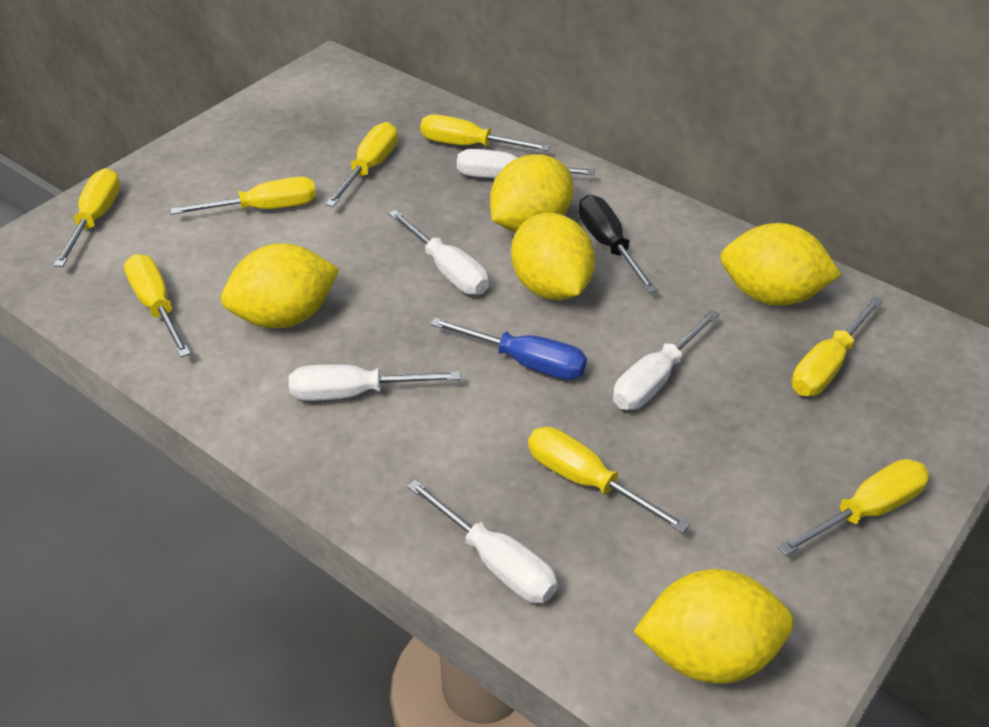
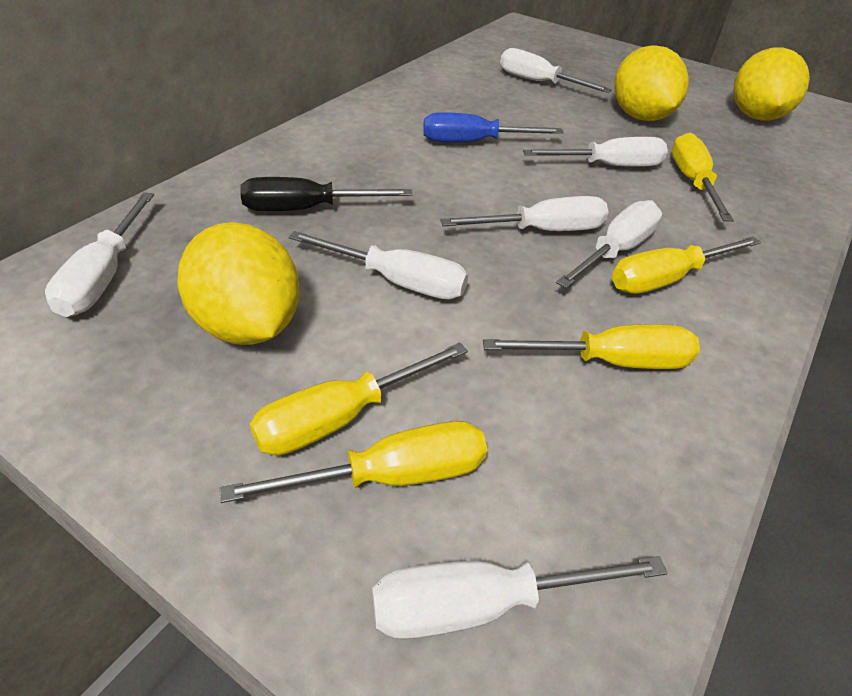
white screwdriver: [289,364,461,401] [389,210,489,295] [407,479,558,603] [457,149,595,178] [613,310,720,410] = 5 -> [45,192,154,317] [289,231,468,299] [372,556,668,639] [440,196,608,231] [500,48,612,93] [523,137,668,167] [556,200,662,288] = 7
yellow lemon: [221,243,339,328] [490,154,573,233] [511,213,595,300] [633,569,794,684] [720,223,842,306] = 5 -> [177,222,300,345] [614,45,689,121] [733,47,810,120] = 3
yellow screwdriver: [54,168,121,267] [124,254,191,357] [171,176,316,215] [325,122,398,207] [420,114,551,151] [528,427,689,533] [778,459,929,556] [791,297,883,396] = 8 -> [220,421,487,503] [250,342,468,455] [483,324,700,369] [612,236,761,294] [671,133,734,222] = 5

